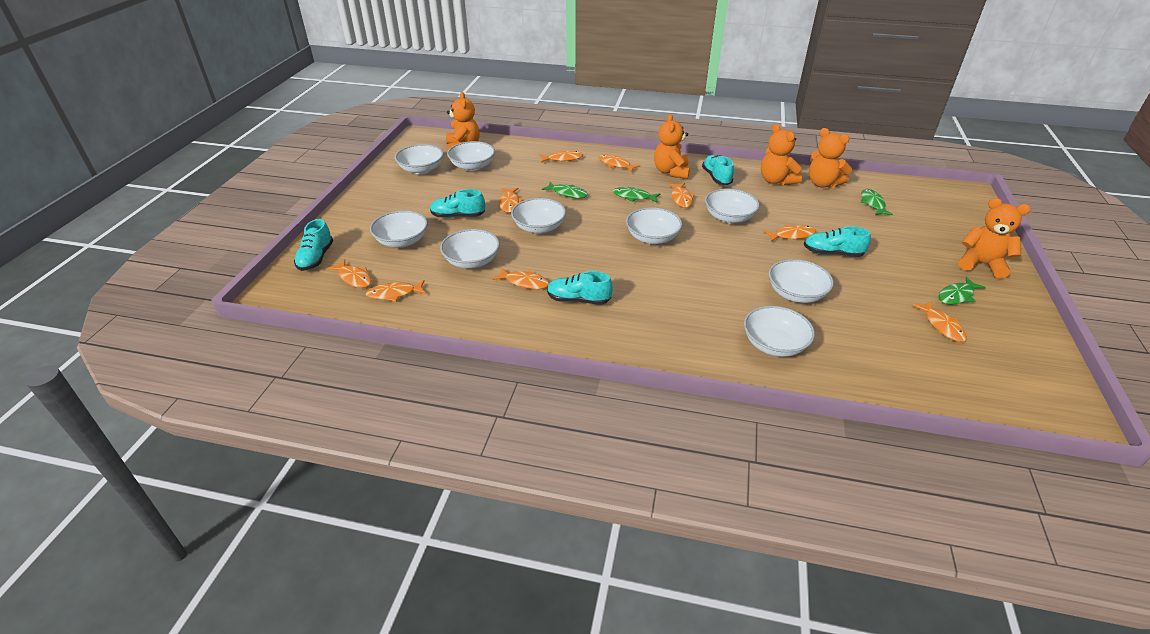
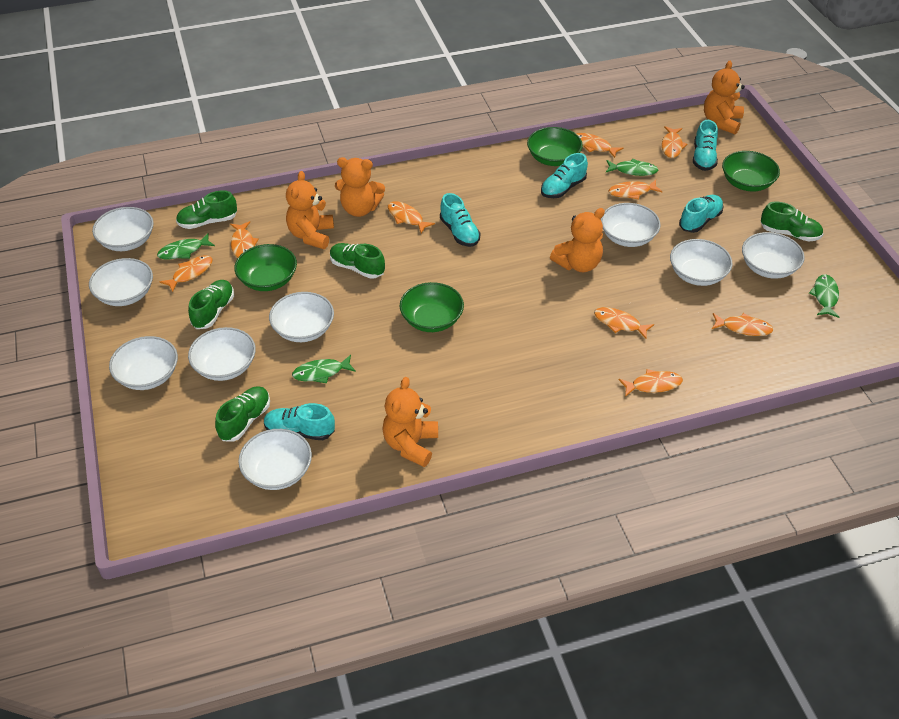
green bowl: none = 0 -> [234,244,297,291] [400,282,464,332] [527,127,583,166] [722,151,780,191] = 4
green shoe: none = 0 -> [176,190,237,229] [188,280,234,329] [215,386,270,442] [330,243,385,279] [761,202,823,242] = 5

